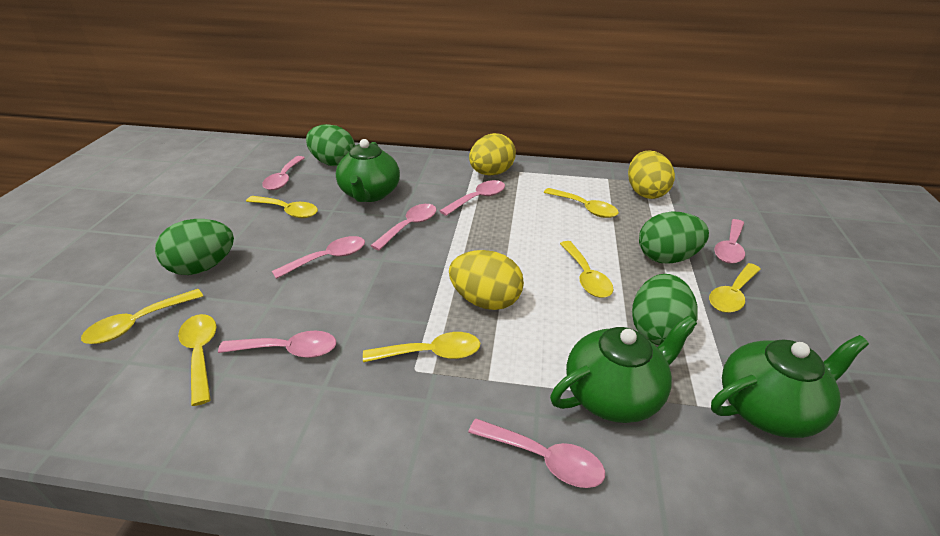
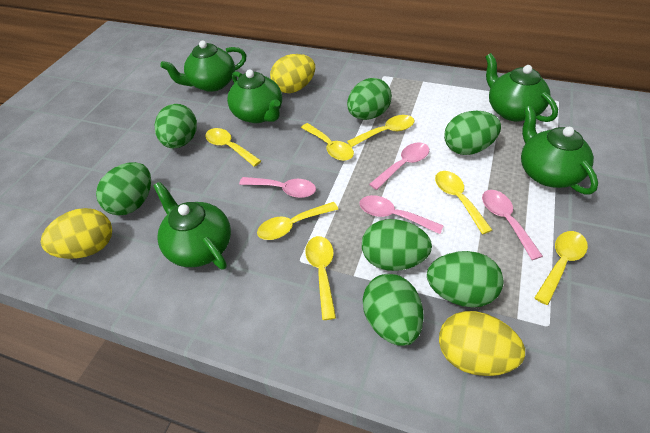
green egg: [155,219,234,275] [306,124,355,166] [632,274,698,345] [639,212,709,264] = 4 -> [96,162,151,216] [155,104,197,149] [347,78,392,120] [362,219,432,271] [363,274,424,346] [427,251,503,307] [444,111,501,155] = 7
green teapot: [336,139,400,202] [550,315,697,423] [711,335,869,438] = 3 -> [153,182,231,270] [160,41,247,92] [227,70,282,123] [485,53,558,122] [521,106,598,194] = 5
pink spoon: [218,331,336,358] [262,156,304,190] [272,236,365,279] [370,204,436,251] [440,180,505,216] [468,418,605,488] [714,219,745,264] = 7 -> [239,177,316,198] [359,195,444,234] [369,142,429,190] [482,190,543,260] = 4

